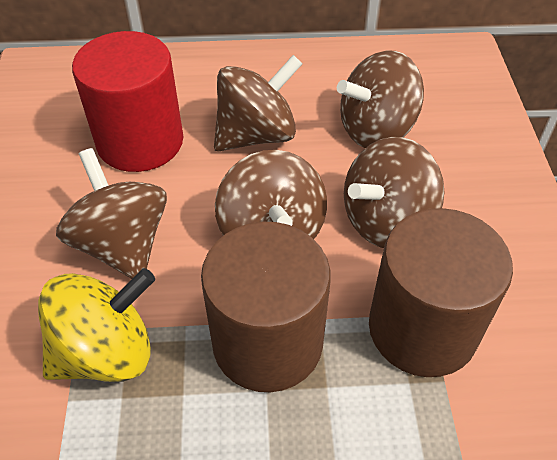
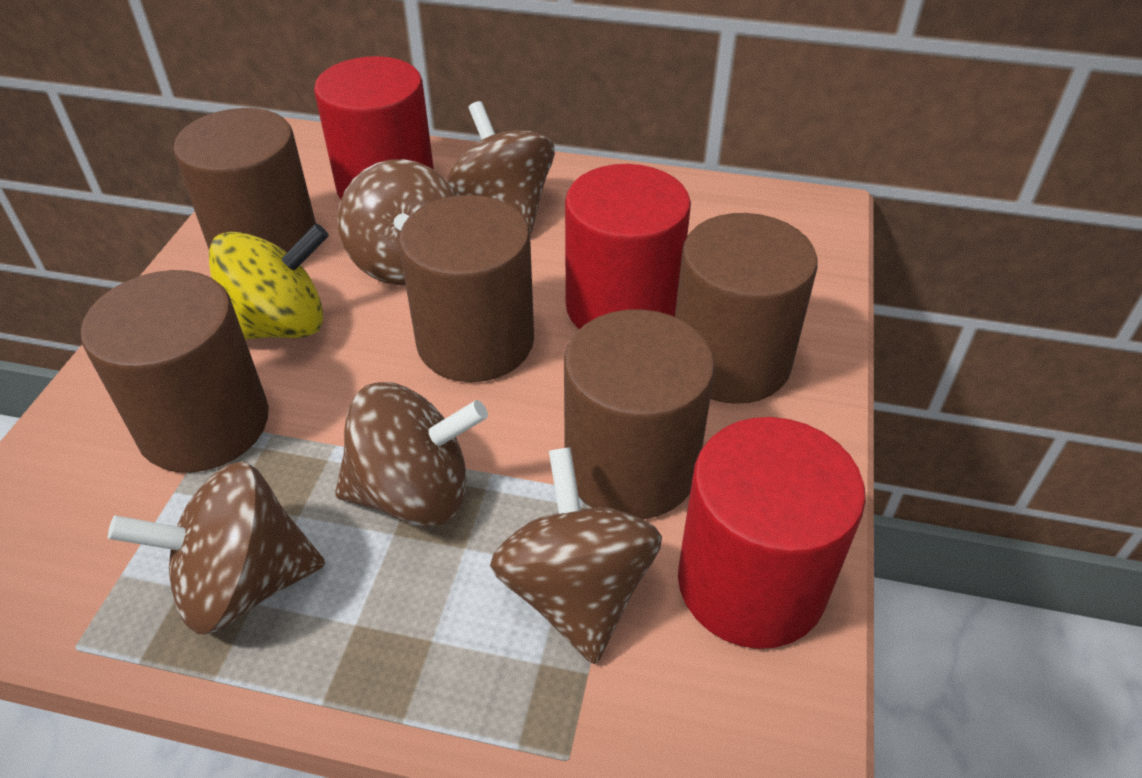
brown cylinder: [201,222,330,392] [369,208,513,377] = 2 -> [81,270,269,473] [173,108,316,252] [399,195,534,382] [564,309,715,519] [675,213,817,404] = 5
red cylinder: [72,31,183,172] = 1 -> [314,56,434,199] [565,164,691,329] [678,417,866,649] = 3

